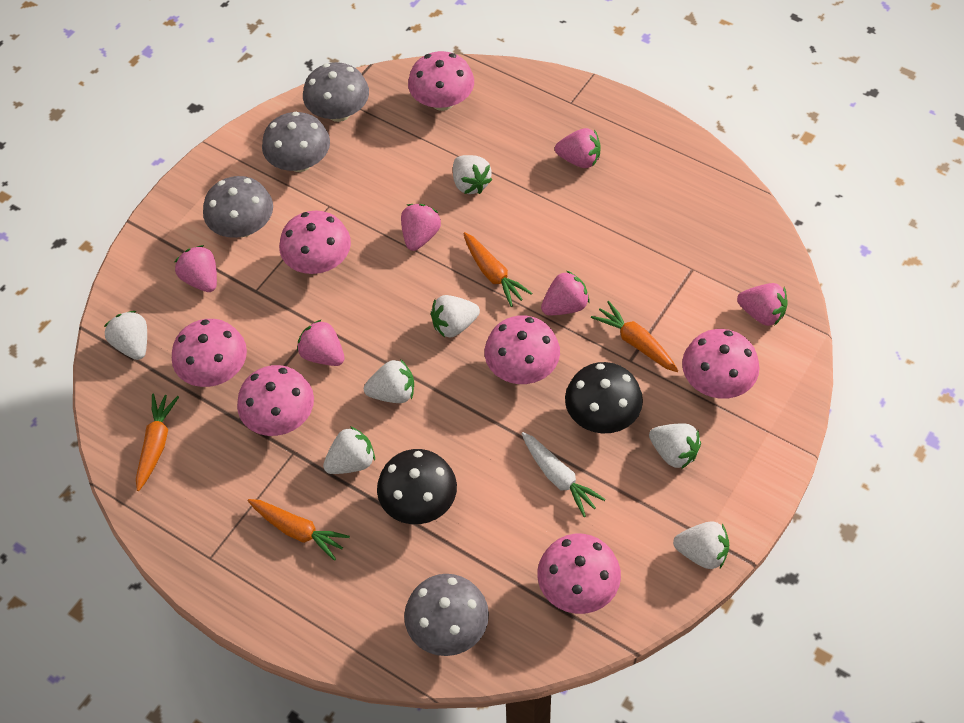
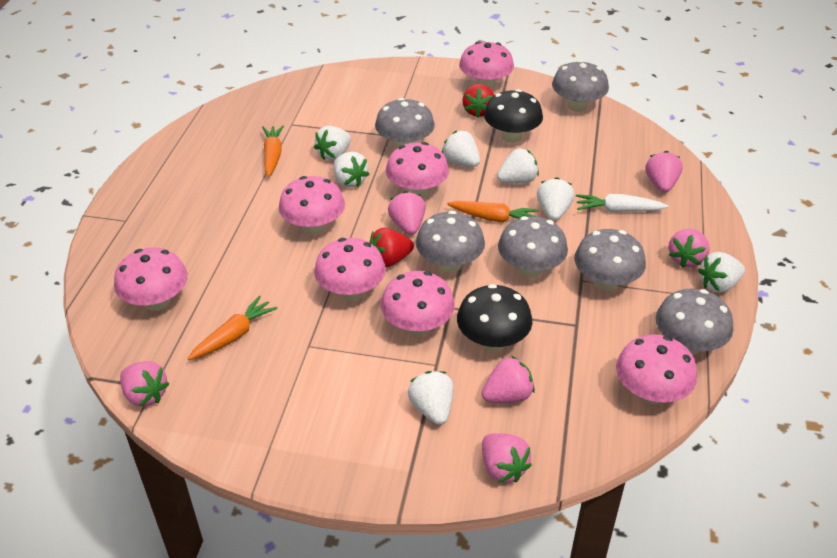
grey mushroom: [203,176,273,238] [262,112,330,172] [303,62,369,122] [404,574,489,656] = 4 -> [375,98,435,149] [416,211,485,272] [498,216,568,277] [552,60,609,112] [574,229,646,291] [656,289,733,355] = 6
orange carrot: [136,394,179,491] [248,499,350,561] [463,232,532,307] [591,301,678,372] = 4 -> [187,296,278,360] [262,125,284,177] [447,201,539,222] = 3
red strawberry: none = 0 -> [369,228,414,267] [462,84,495,118] = 2

